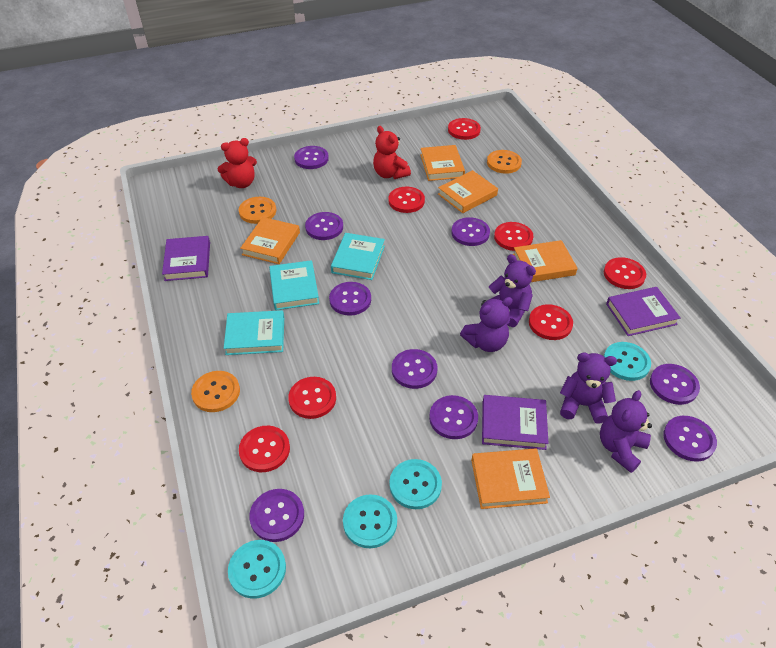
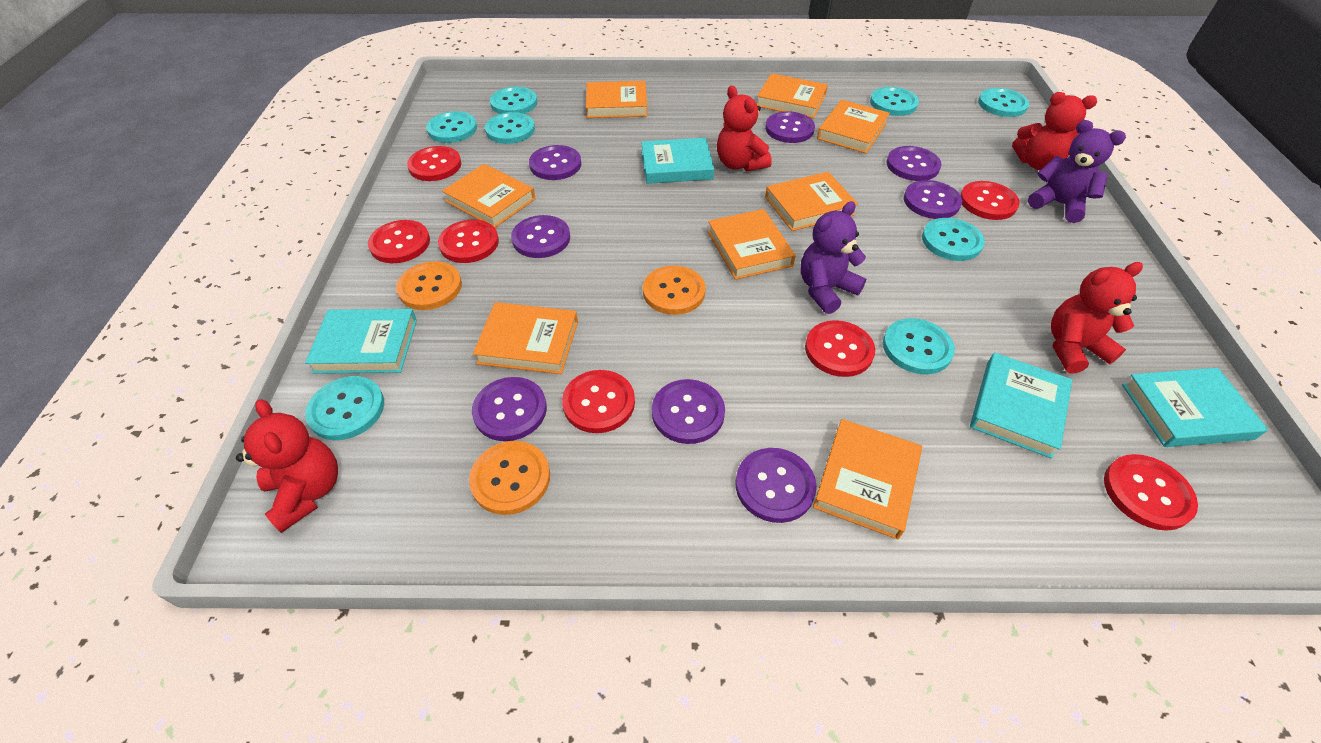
orange book: [240,217,300,264] [420,145,465,181] [438,170,498,213] [471,448,550,509] [513,240,578,282] = 5 -> [442,164,535,228] [473,302,578,374] [586,81,647,118] [707,209,796,280] [757,73,828,119] [765,172,858,231] [813,419,922,539] [817,100,890,154] = 8
purple book: [162,236,210,281] [482,395,549,450] [606,287,680,336] = 3 -> none = 0
purple button: [249,489,304,542] [294,146,329,169] [305,212,343,240] [329,282,371,316] [392,349,438,389] [429,395,478,439] [451,217,490,246] [650,364,700,405] [664,416,717,462] = 9 -> [472,377,547,441] [511,215,570,258] [529,145,581,180] [652,379,725,444] [736,448,817,523] [765,111,815,143] [887,146,941,181] [904,180,962,219] = 8
purple teddy bear: [460,297,513,352] [487,254,536,327] [560,352,617,424] [600,390,652,473] = 4 -> [801,201,866,314] [1028,120,1126,223] = 2
red teddy bear: [218,138,257,188] [373,126,411,179] = 2 -> [236,399,338,533] [717,86,772,172] [1012,92,1097,170] [1051,262,1143,373] = 4
turquoise book: [224,310,284,355] [269,260,319,310] [331,233,385,280] = 3 -> [305,309,417,374] [641,138,714,184] [970,353,1072,459] [1122,368,1268,447] = 4
turquoise button: [228,540,286,599] [343,494,397,548] [389,459,442,509] [604,342,651,381] = 4 -> [305,376,384,440] [426,111,477,143] [485,112,535,144] [490,87,537,114] [870,87,919,116] [883,318,955,375] [922,218,985,261] [978,88,1029,117] = 8

